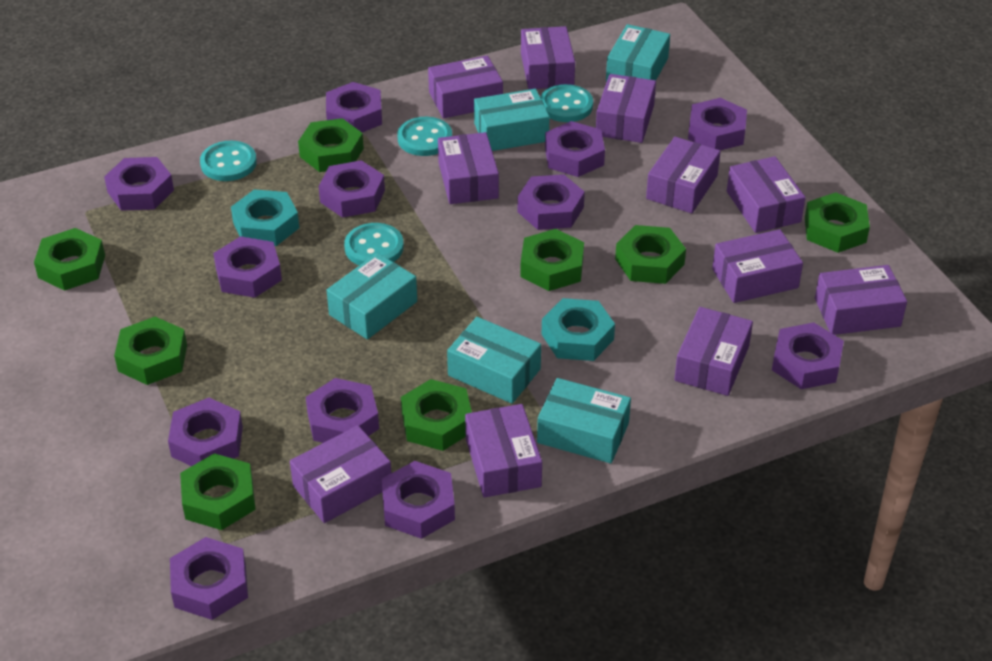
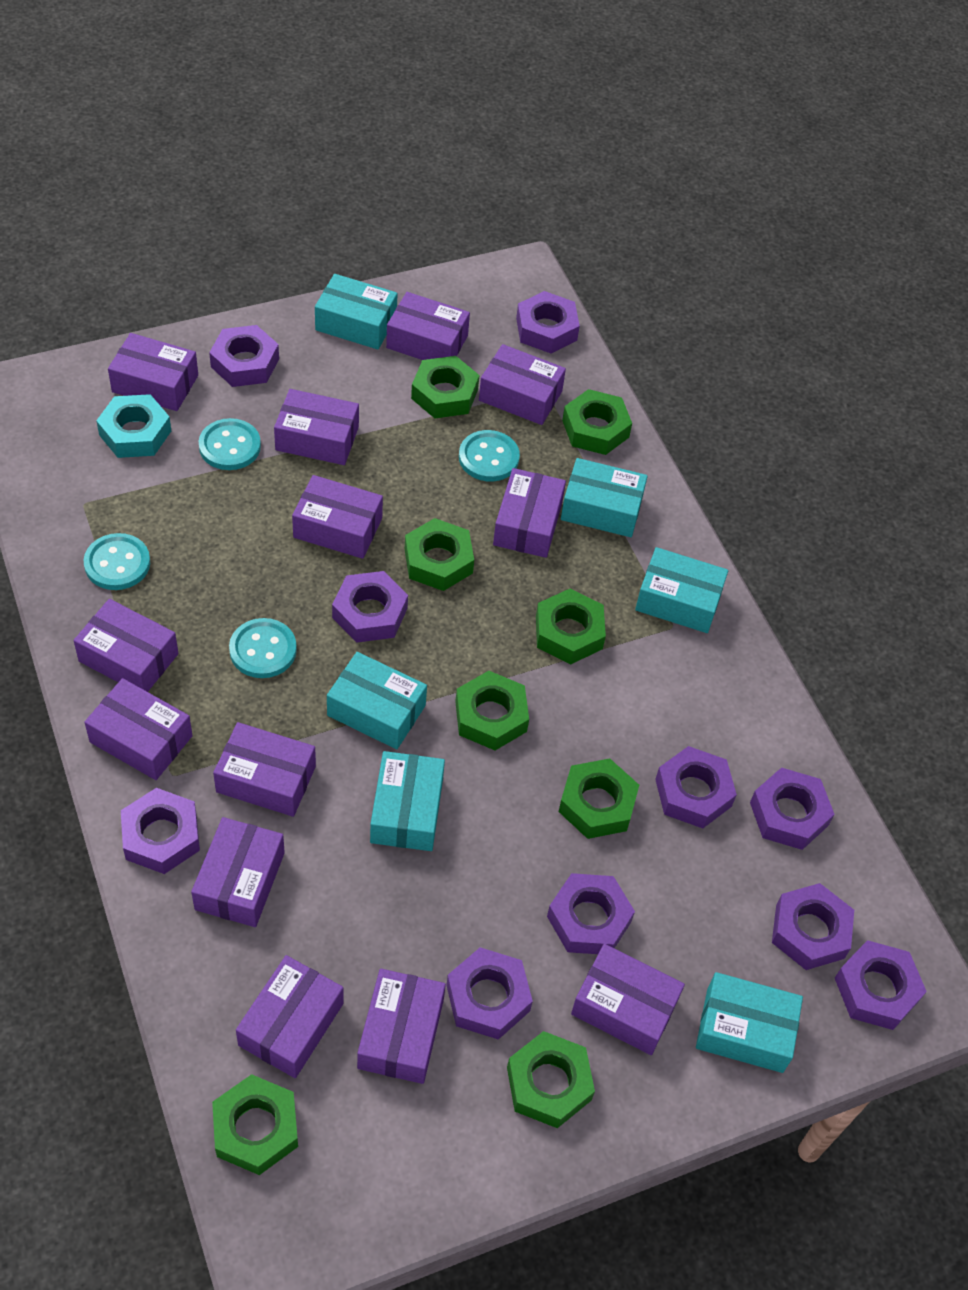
purple box: [290,425,391,523] [428,56,503,118] [438,132,499,204] [465,404,542,498] [521,26,575,89] [596,74,656,143] [646,137,721,213] [674,307,753,396] [712,229,803,303] [727,156,805,233] [815,265,907,335] = 11 -> [73,599,179,692] [84,678,193,780] [108,333,198,411] [191,817,285,927] [213,722,316,817] [236,955,344,1078] [274,389,359,465] [292,475,383,559] [357,969,446,1084] [386,292,470,360] [479,344,566,425] [493,468,566,558] [571,944,685,1055] = 13
purple nut: [104,157,174,211] [168,398,243,466] [170,537,248,620] [213,236,282,298] [306,378,379,443] [319,160,385,218] [326,82,382,132] [382,461,455,539] [518,174,585,230] [545,121,605,177] [688,98,747,150] [772,322,844,389] = 12 -> [121,788,200,874] [209,325,279,387] [332,571,408,643] [446,947,533,1040] [516,291,580,353] [547,873,635,954] [655,746,737,828] [750,767,834,850] [772,883,854,970] [835,940,927,1030] = 10
turquoise box: [327,253,417,339] [447,317,541,404] [474,89,550,151] [537,378,631,463] [606,24,670,82] = 5 -> [315,274,398,350] [327,652,427,749] [370,751,445,851] [561,458,648,537] [635,547,728,633] [696,972,803,1073] = 6
turquoise nut: [231,189,299,246] [542,298,615,361] = 2 -> [96,394,171,458] = 1

